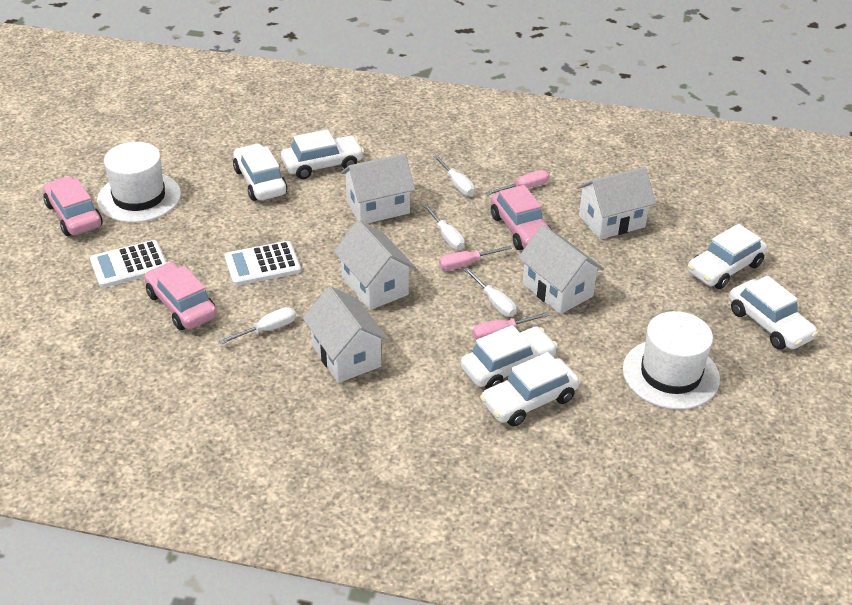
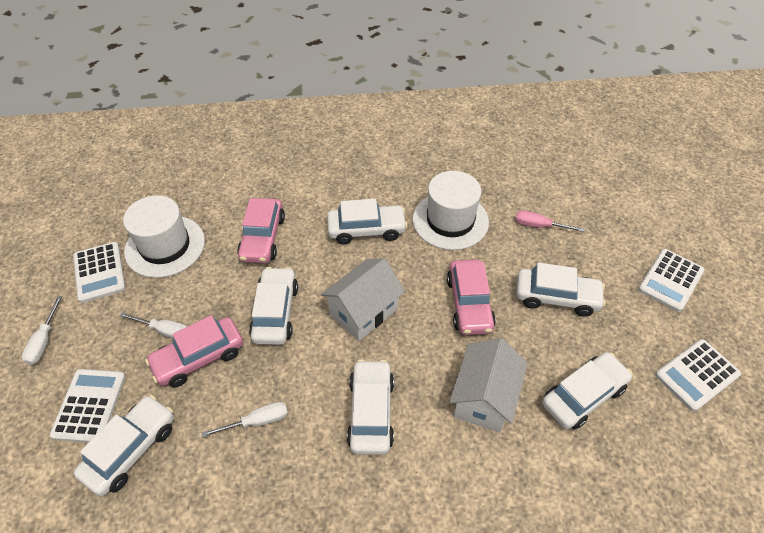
pink screwdriver: [439,246,512,270] [472,312,549,339] [485,170,550,195] = 3 -> [515,211,585,232] = 1
white calculator: [90,240,166,288] [225,241,301,286] = 2 -> [50,369,126,443] [73,242,126,303] [638,249,705,312] [655,339,741,412] = 4
white house: [303,286,389,383] [334,220,416,310] [341,153,415,224] [518,225,604,314] [577,167,656,240] = 5 -> [321,258,405,341] [450,338,528,433] = 2
white screwdriver: [219,307,296,344] [423,204,465,250] [433,155,475,196] [464,268,517,317] = 4 -> [22,296,62,365] [120,312,187,339] [202,402,288,438] = 3

